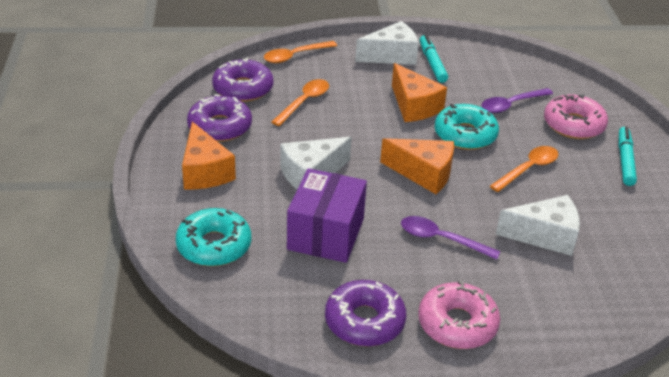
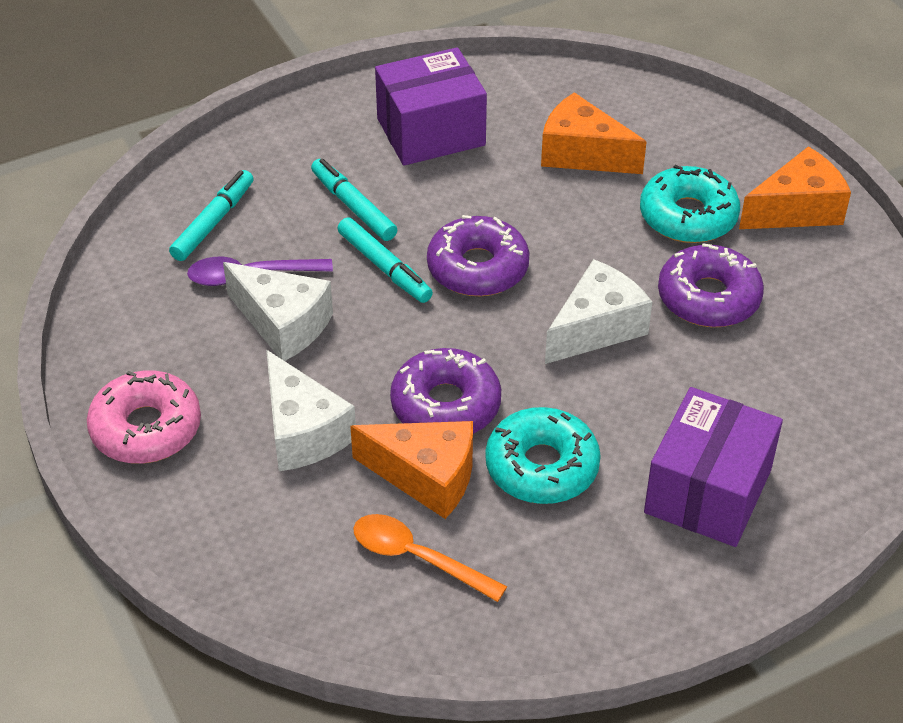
orange spoon: [264,41,337,63] [272,79,329,126] [490,146,558,192] = 3 -> [353,514,507,602] = 1
pink donut: [418,281,500,349] [544,94,608,139] = 2 -> [87,370,201,464] = 1
purple box: [287,168,367,263] = 1 -> [375,47,487,166] [644,387,783,547] = 2
purple spoon: [401,216,501,260] [481,88,553,113] = 2 -> [187,257,333,286] = 1
turquoise marker: [420,35,448,83] [619,127,637,186] = 2 -> [169,170,254,261] [311,159,397,241] [338,217,433,303] = 3

